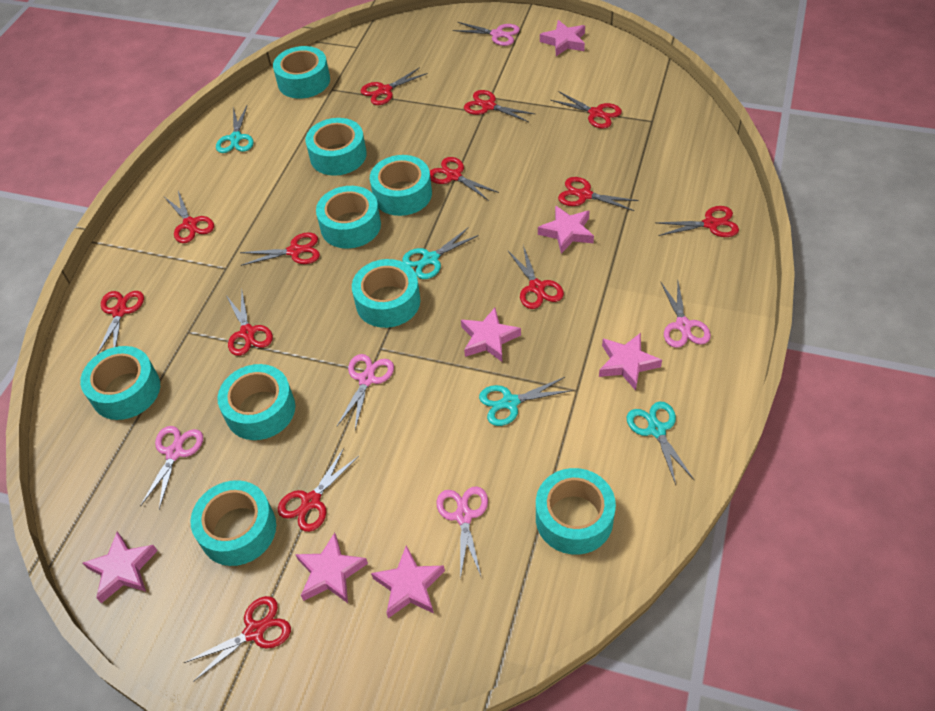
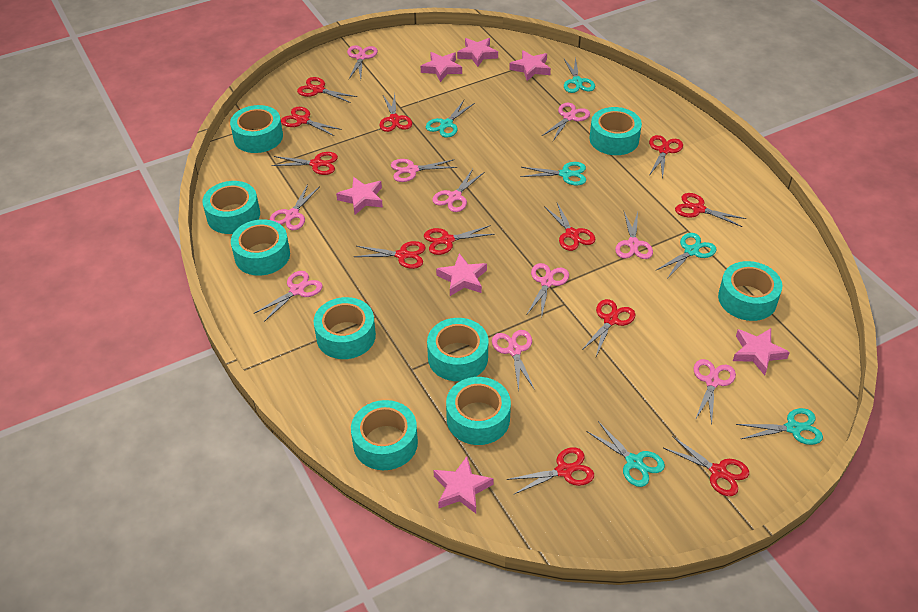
pink scissors: [140,426,203,509] [337,354,394,429] [436,486,488,579] [453,22,520,46] [660,281,711,348] = 5 -> [253,271,323,322] [270,184,320,230] [347,45,378,79] [391,159,457,182] [432,169,485,212] [492,330,535,391] [527,263,569,319] [542,103,590,141] [615,212,653,259] [694,359,736,425] = 10
red scissors: [97,291,144,355] [164,191,214,243] [184,596,291,682] [226,292,273,356] [240,232,320,266] [278,448,359,532] [361,67,428,105] [430,157,499,201] [464,90,535,122] [508,246,564,309] [551,91,622,129] [558,177,639,211] [656,206,739,237] = 13 -> [271,152,338,175] [281,107,342,136] [297,77,357,103] [354,241,426,269] [379,94,412,132] [424,225,495,255] [507,447,594,495] [544,203,595,251] [581,299,635,356] [649,135,683,178] [664,436,749,496] [675,193,746,227] = 12
turquoise scissors: [216,106,254,153] [402,227,479,279] [479,377,572,426] [627,401,694,485] = 4 -> [426,100,475,138] [520,162,586,185] [564,56,595,93] [586,421,665,487] [655,233,716,279] [736,408,823,445] = 6

